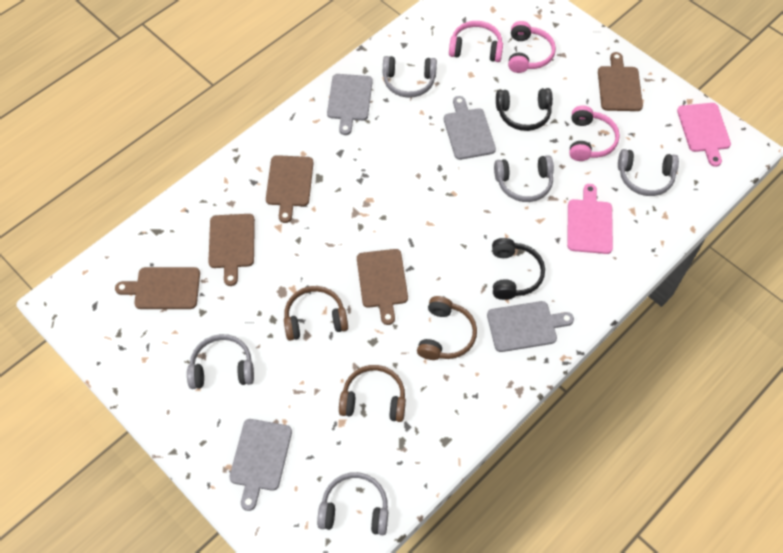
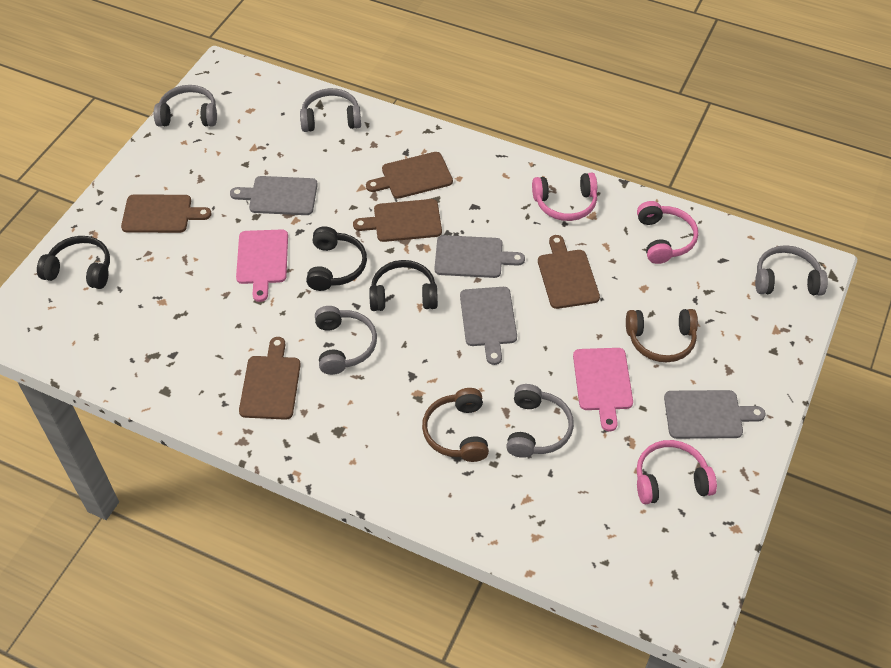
black headphones: [492,238,545,300] [496,88,553,131] = 2 -> [37,236,110,289] [306,226,367,291] [369,260,438,311] = 3
brown headphones: [284,286,348,341] [339,365,406,422] [417,296,477,360] = 3 -> [422,388,489,462] [626,309,698,362] = 2

